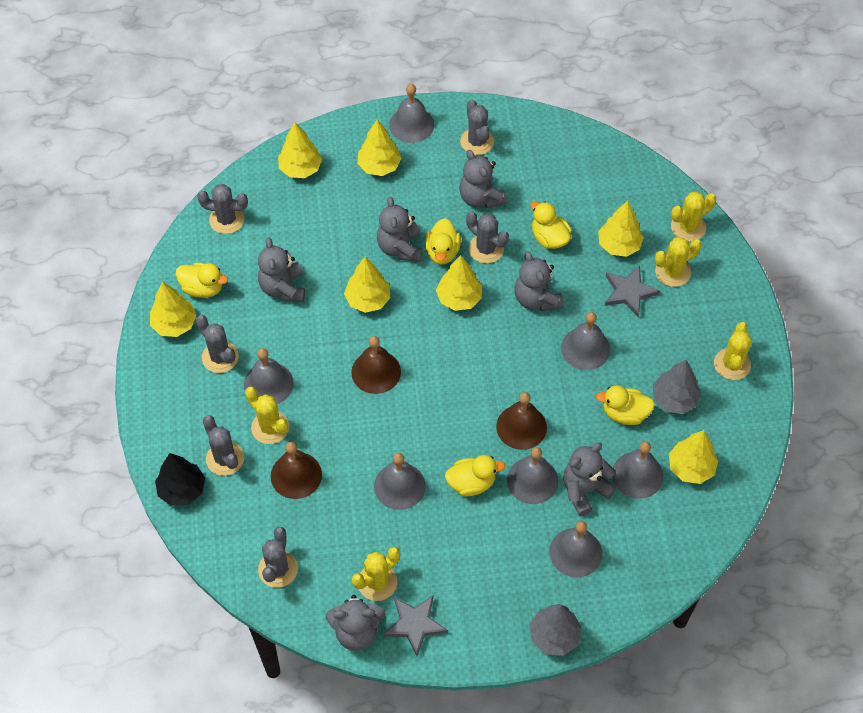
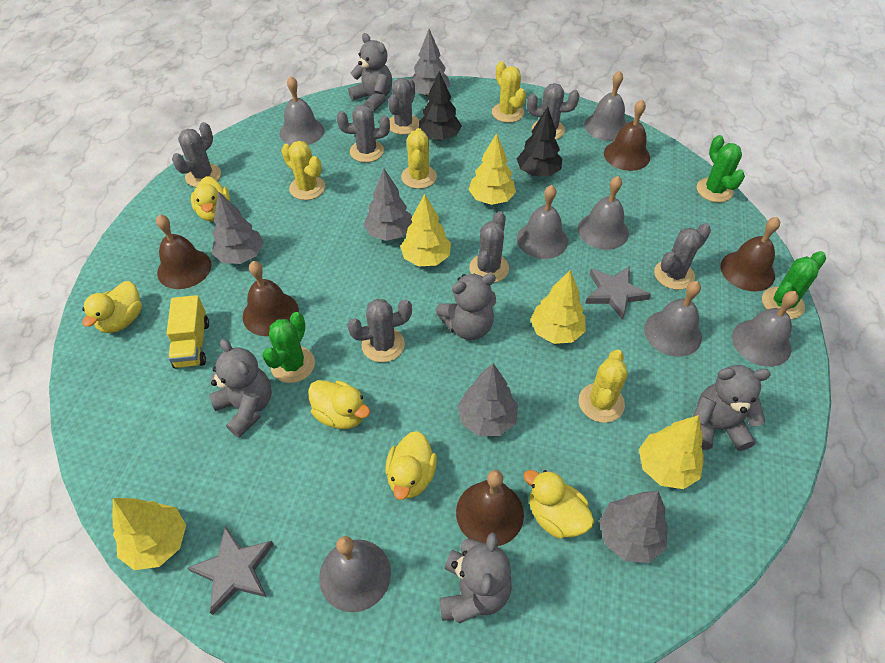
black tree: [155,453,205,506] = 1 -> [419,71,462,140] [517,107,562,176] = 2
brown bell: [271,442,322,499] [351,336,401,394] [496,392,547,450] = 3 -> [156,214,211,289] [243,261,299,336] [456,470,524,546] [604,99,650,171] [720,217,780,291] = 5
green cactus: none = 0 -> [262,312,315,383] [696,135,745,203] [762,251,826,319] = 3
grey cactus: [196,315,239,373] [197,184,248,234] [203,415,244,476] [258,527,298,588] [460,100,494,155] [466,212,509,263] = 6 -> [172,122,221,187] [337,104,390,162] [347,299,412,362] [388,78,419,135] [469,211,509,283] [527,83,579,140] [654,223,711,290] = 7
grey teddy bear: [258,238,305,302] [326,595,385,651] [377,197,422,262] [459,150,507,209] [515,251,563,311] [563,443,617,516] = 6 -> [209,339,272,438] [348,33,392,112] [436,273,496,340] [440,532,512,623] [693,365,771,451] = 5
grey tree: [529,604,582,656] [653,360,701,414] = 2 -> [212,191,264,264] [363,168,412,241] [412,29,451,97] [458,363,518,436] [599,491,668,563] = 5
yellow cactus: [245,387,289,444] [352,547,400,601] [655,237,702,287] [671,192,716,242] [714,322,752,380] = 5 -> [281,141,326,200] [401,128,437,189] [492,61,526,123] [579,349,628,423] = 4
yellow tree: [150,282,197,337] [278,122,322,178] [344,257,390,313] [358,119,402,176] [436,255,482,311] [598,201,644,257] [669,430,718,484] = 7 -> [112,498,186,570] [400,194,451,266] [468,133,516,205] [530,270,586,344] [639,415,704,489] = 5
yellow truck: none = 0 -> [166,295,209,368] = 1

